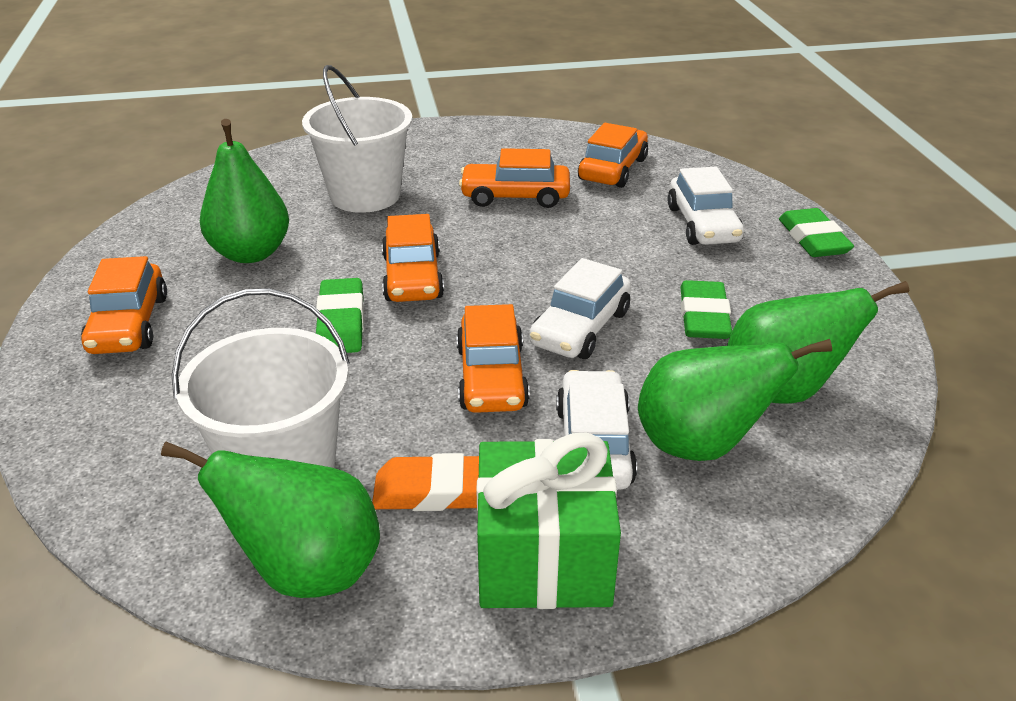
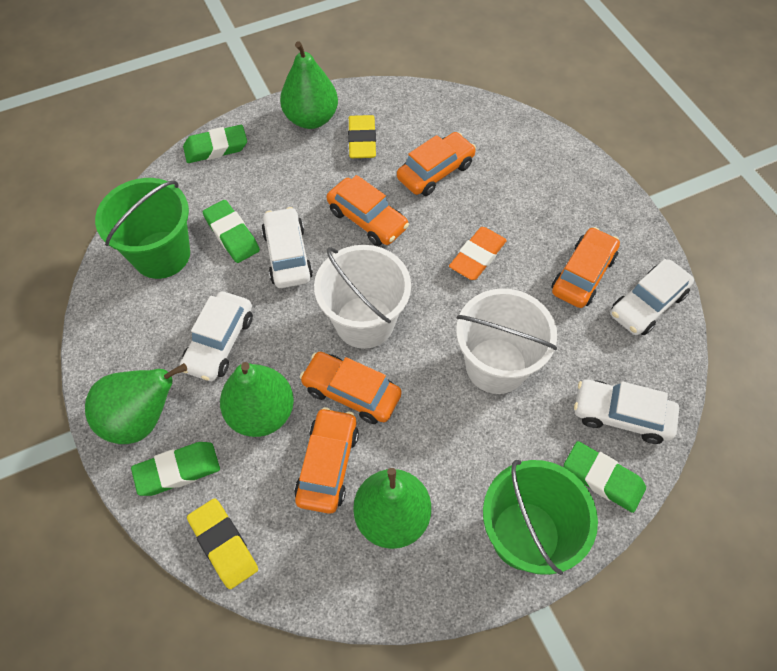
green bucket: none = 0 -> [95,178,190,279] [483,460,598,575] = 2
green eraser: [316,278,364,353] [680,280,732,339] [779,208,854,257] = 3 -> [131,442,220,496] [183,125,247,163] [203,200,260,263] [564,441,646,513] = 4
green gift: [476,432,621,609] = 1 -> none = 0
white car: [529,258,631,359] [556,370,637,490] [668,167,744,245] = 3 -> [180,292,253,381] [261,207,313,288] [574,380,679,444] [611,259,694,335] = 4
yellow eraser: none = 0 -> [187,498,258,589] [348,115,376,158] = 2

